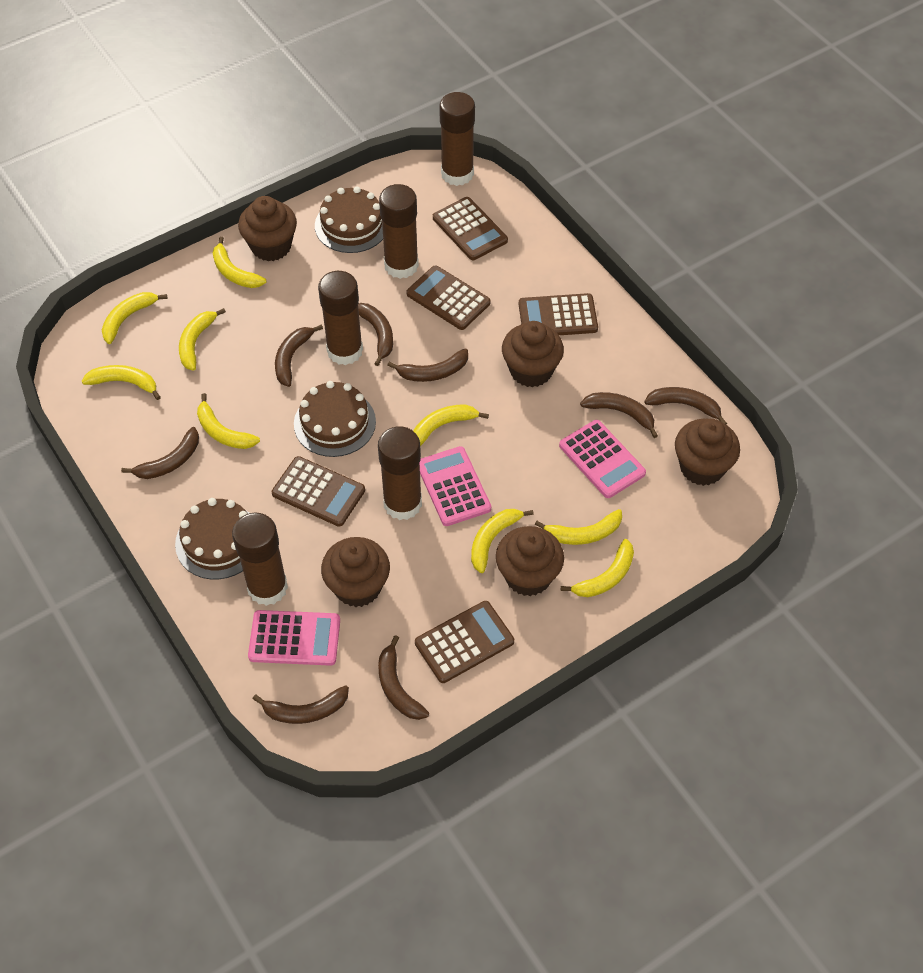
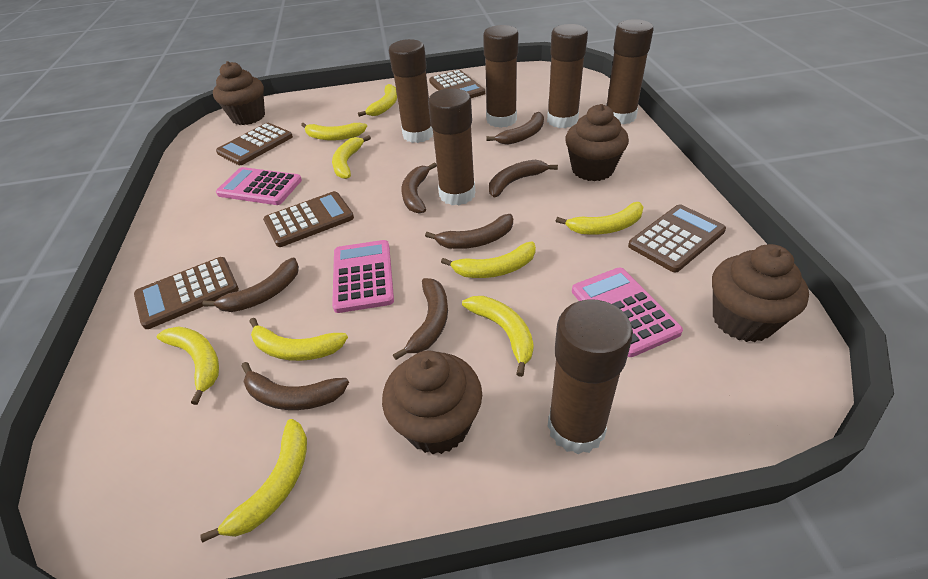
brown banana: [121,427,199,479] [253,685,349,724] [275,325,323,387] [358,303,393,366] [378,635,429,720] [387,349,468,382] [580,392,658,438] [644,387,727,424] = 8 -> [203,257,299,312] [242,362,349,410] [393,278,448,360] [401,162,437,213] [425,214,513,249] [486,112,544,145] [489,160,558,198] = 7
brown cake: [175,498,249,579] [294,381,376,457] [315,187,383,253] = 3 -> none = 0
brown cupcake: [238,196,297,261] [321,537,390,607] [496,526,564,596] [502,321,564,388] [675,419,740,486] = 5 -> [213,61,265,125] [382,350,482,454] [565,104,629,181] [712,244,809,342] = 4
brown glue stick: [232,512,288,606] [318,271,363,365] [378,426,422,520] [379,184,419,279] [439,92,475,186] = 5 -> [389,39,433,143] [428,88,475,205] [483,25,518,128] [547,24,588,128] [548,299,633,454] [606,19,654,124] = 6

